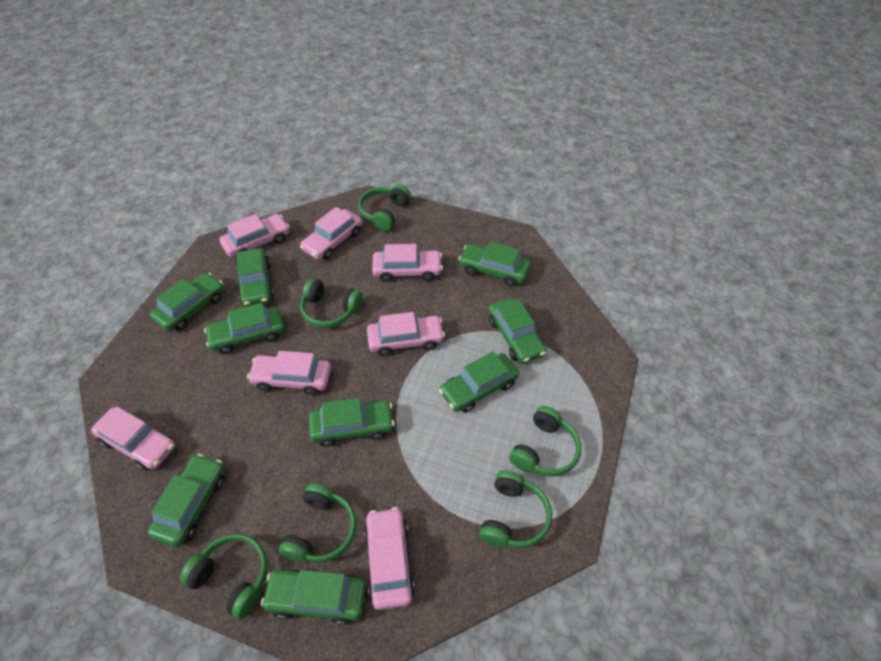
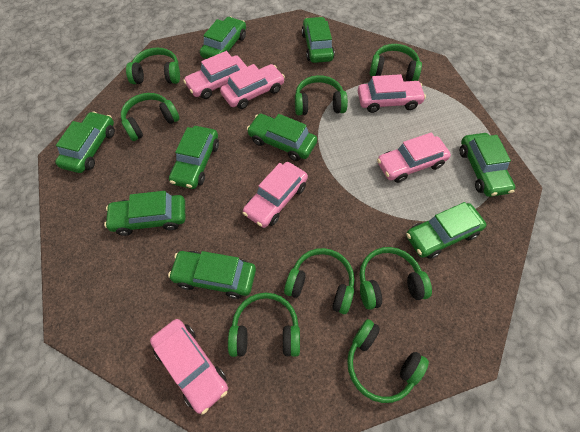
green headphones: [180,534,268,620] [279,483,357,563] [300,278,363,328] [358,184,411,231] [479,470,552,548] [509,406,581,477] = 6 -> [121,93,179,141] [126,48,180,84] [228,293,300,357] [284,248,354,314] [295,75,348,115] [347,319,429,403] [359,247,432,310] [370,44,422,81] = 8
pink car: [91,407,175,471] [219,214,290,258] [247,351,331,395] [300,207,362,260] [364,507,415,610] [367,312,445,356] [372,244,443,282] = 7 -> [150,319,228,414] [183,51,247,99] [220,64,285,109] [243,162,308,228] [358,74,426,113] [377,133,451,183] = 6

